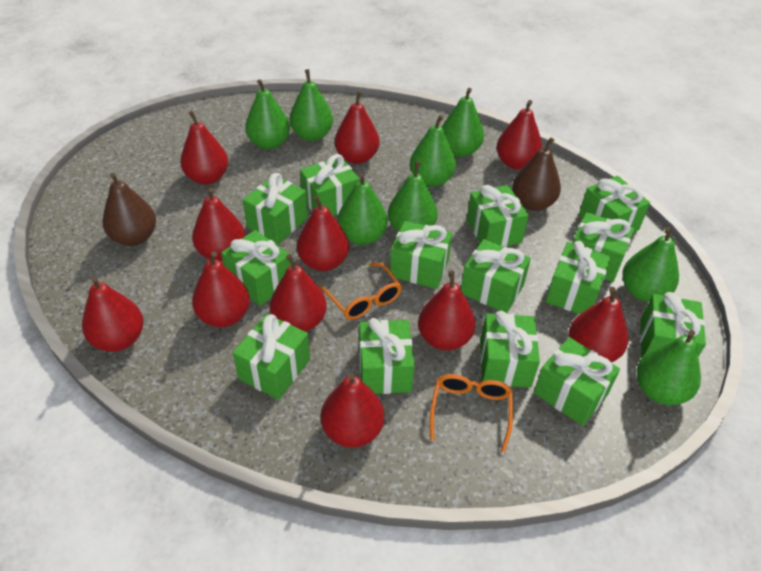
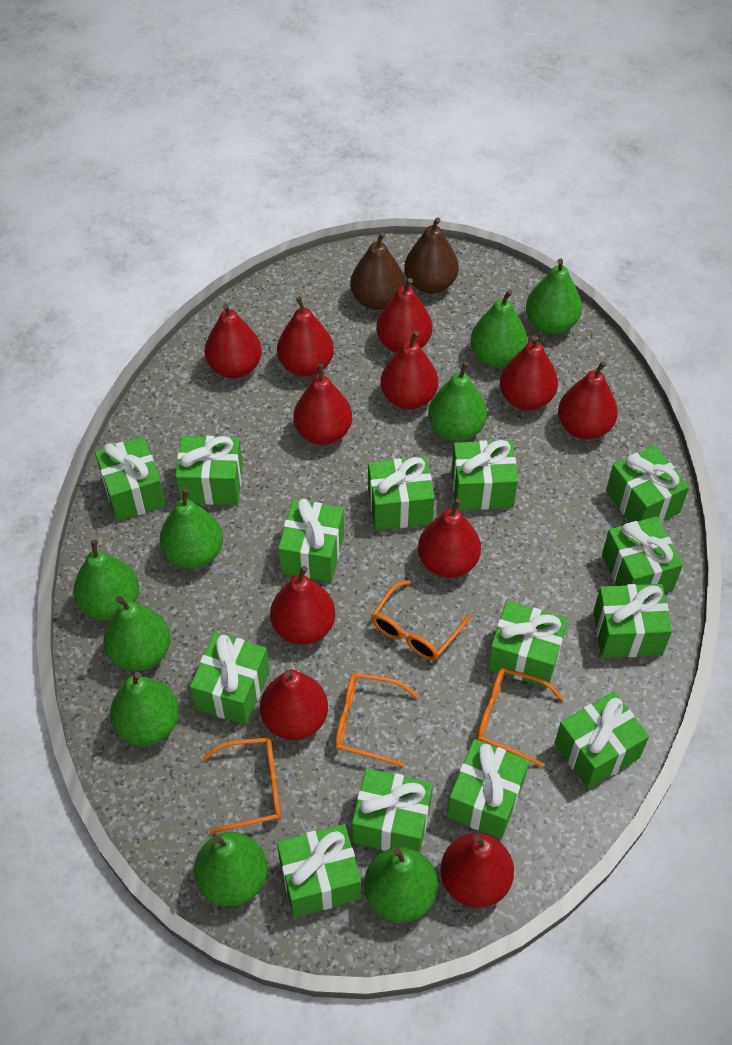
green pear: [245,79,290,150] [290,69,333,141] [337,173,388,245] [388,161,438,232] [410,115,456,187] [442,88,484,157] [622,227,679,302] [636,330,701,405] = 8 -> [73,540,139,620] [103,596,171,671] [110,672,179,746] [160,489,223,569] [194,832,268,906] [364,847,438,922] [428,362,487,442] [470,290,527,367] [526,259,582,334] = 9
orange glasses: [319,263,402,320] [430,374,513,452] = 2 -> [202,737,281,834] [335,673,419,767] [371,580,471,660] [477,668,564,767] = 4

